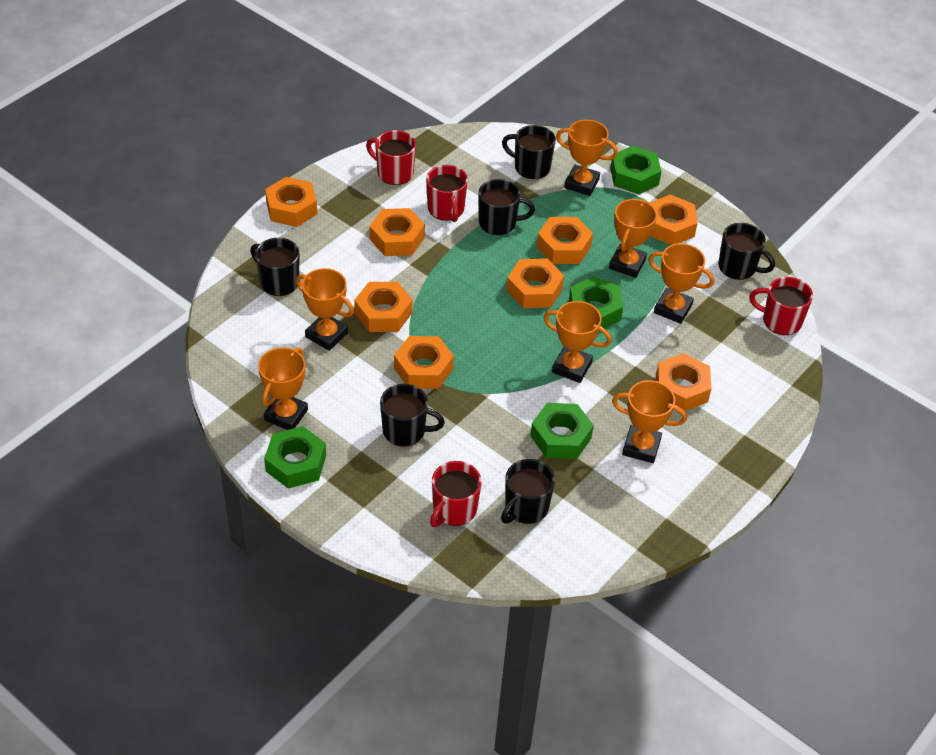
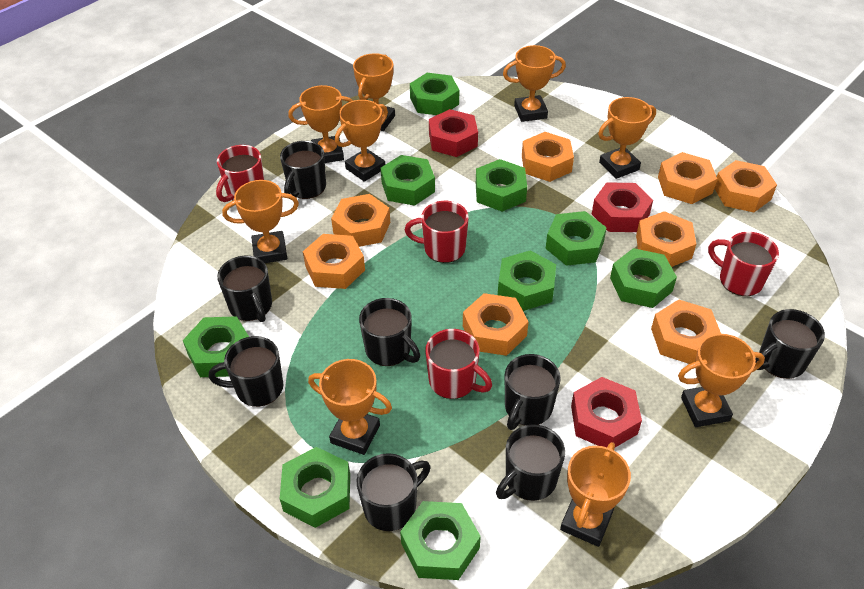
black mug: [250,238,299,296] [380,384,445,447] [478,179,535,235] [501,459,555,524] [502,125,556,179] [718,223,775,280] = 6 -> [209,336,283,407] [217,256,272,322] [280,141,326,199] [357,453,430,531] [359,298,420,366] [496,424,565,501] [505,354,561,430] [755,309,825,379] = 8
green nut: [264,426,326,489] [530,403,594,459] [569,276,623,329] [610,146,661,194] = 4 -> [183,316,249,377] [280,447,350,528] [381,155,435,206] [400,501,481,580] [410,73,459,115] [476,159,527,212] [498,250,556,311] [546,211,607,266] [610,248,677,308] = 9
orange trophy: [258,347,308,430] [296,268,354,351] [543,301,612,383] [556,120,618,196] [609,199,657,278] [612,380,687,463] [648,243,714,324] = 7 -> [222,180,299,263] [288,85,353,163] [308,359,392,455] [335,100,388,182] [353,53,395,131] [503,45,566,122] [560,442,631,547] [598,97,656,179] [678,334,765,427] = 9
red nut: none = 0 -> [429,109,478,157] [571,377,642,447] [592,182,653,232] = 3

